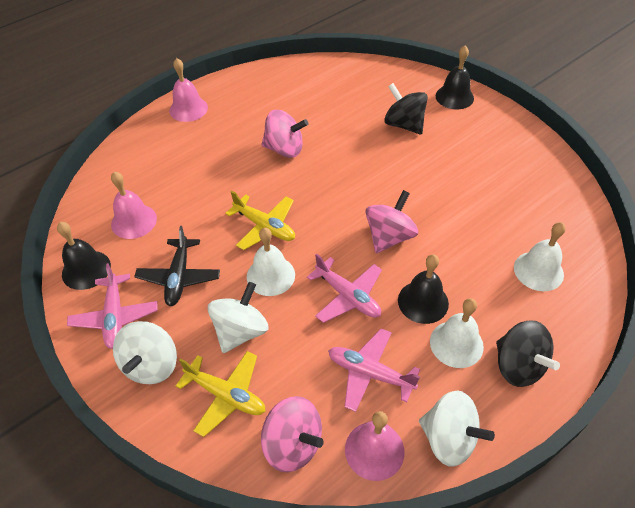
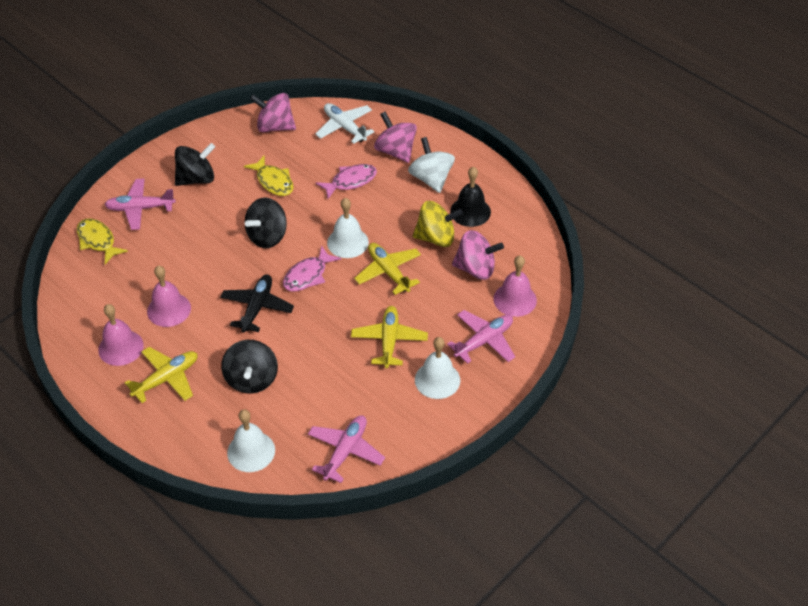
black bell: [57,222,111,290] [398,254,449,324] [435,45,474,109] = 3 -> [450,167,491,227] = 1
black spinning top: [384,83,428,134] [496,320,560,387] = 2 -> [175,143,215,186] [221,340,278,394] [245,197,287,248] = 3
pink fish: none = 0 -> [283,246,341,291] [316,164,377,199] = 2
white plane: none = 0 -> [315,103,374,144] = 1
white spinning top: [113,321,177,384] [208,282,269,353] [419,390,495,467] = 3 -> [408,137,455,193] = 1
yellow fish: none = 0 -> [77,219,128,264] [244,155,294,196] = 2
yellow plane: [176,351,266,437] [225,191,295,250] = 2 -> [125,347,197,403] [351,306,428,368] [354,243,421,295] = 3
yellow spinning top: none = 0 -> [413,201,463,247] = 1

